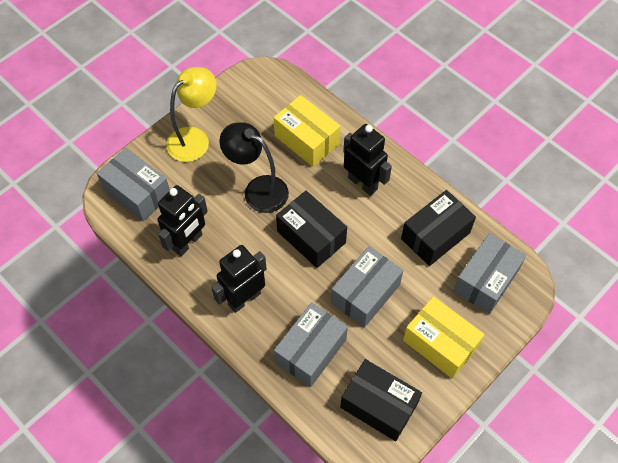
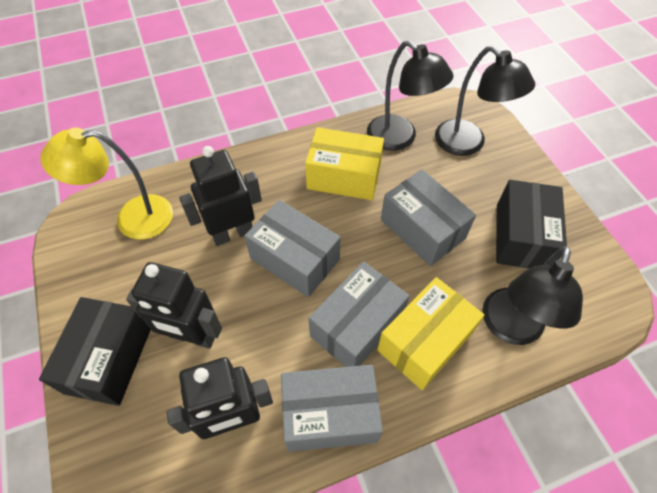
black box: [276,191,347,268] [340,359,422,441] [401,190,476,266] = 3 -> [39,297,151,406] [496,180,567,269] = 2
black lamp: [219,122,289,213] = 1 -> [367,40,454,151] [435,46,535,156] [483,246,583,345] = 3

